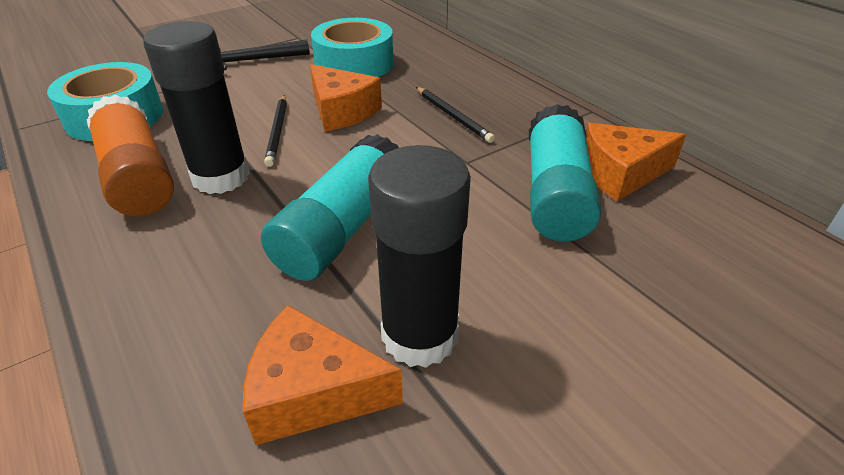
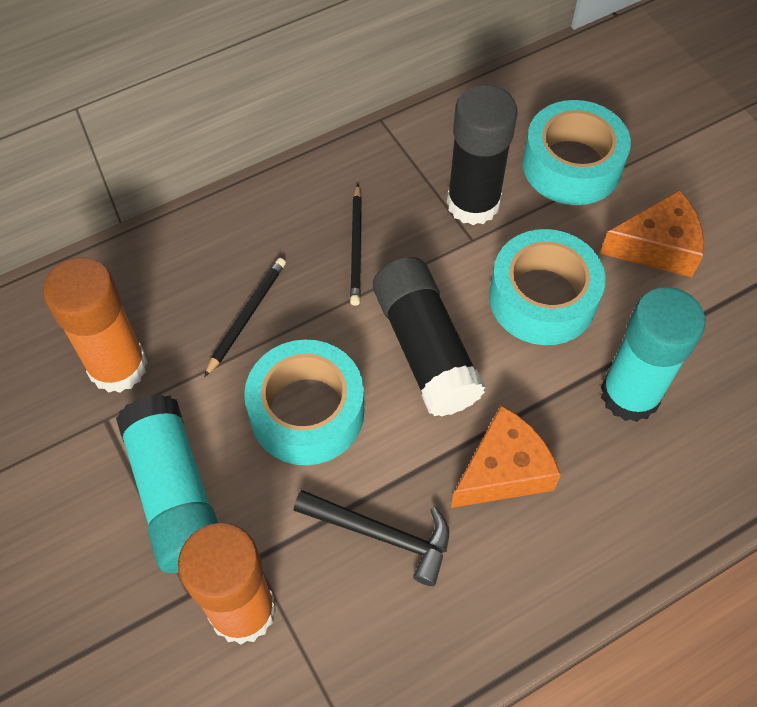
orange cheese: [243,305,403,445] [310,64,382,131] [586,123,687,201] = 3 -> [451,405,561,508] [600,190,704,277] = 2
orange glue stick: [87,94,174,217] = 1 -> [43,257,148,393] [178,523,276,645] = 2
turquoise tape: [47,62,163,141] [311,18,394,77] = 2 -> [244,339,364,465] [489,229,606,345] [523,100,631,205] = 3

